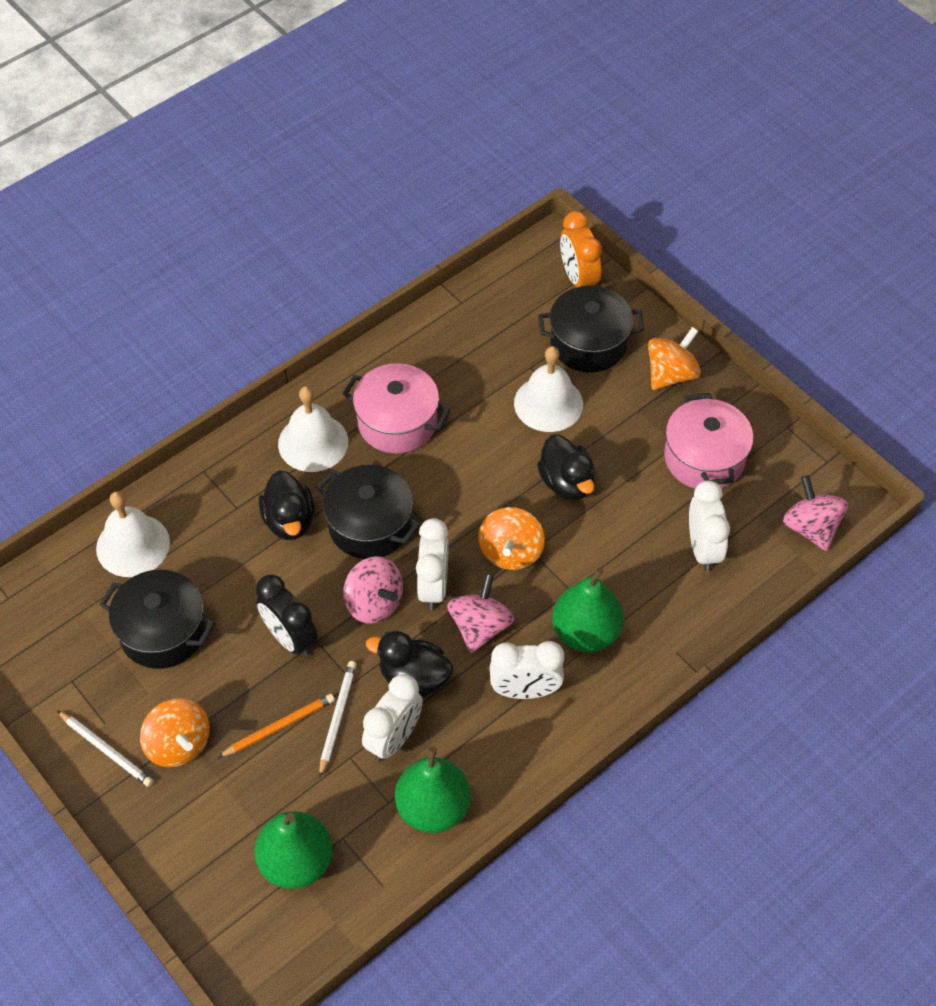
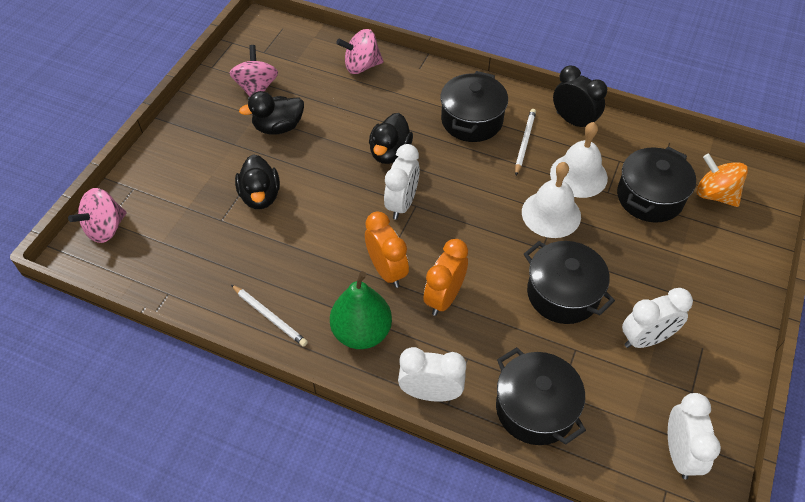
black pot: [99,570,215,669] [317,465,421,559] [538,286,644,372] = 3 -> [440,71,508,142] [496,347,586,445] [524,241,615,324] [617,147,696,223] = 4
green pear: [254,811,332,889] [395,746,471,833] [552,567,624,652] = 3 -> [330,271,392,349] = 1
orange clock: [560,211,602,287] = 1 -> [365,212,409,288] [423,239,468,316] = 2
orange pencil: [218,694,335,757] = 1 -> none = 0
orange spinning top: [140,699,210,767] [478,507,545,570] [648,327,701,390] = 3 -> [696,154,748,207] = 1
pink pot: [342,363,450,454] [664,393,754,489] = 2 -> none = 0
white bell: [96,491,170,577] [278,386,349,472] [514,346,583,432] = 3 -> [522,162,581,238] [550,122,608,198] = 2

